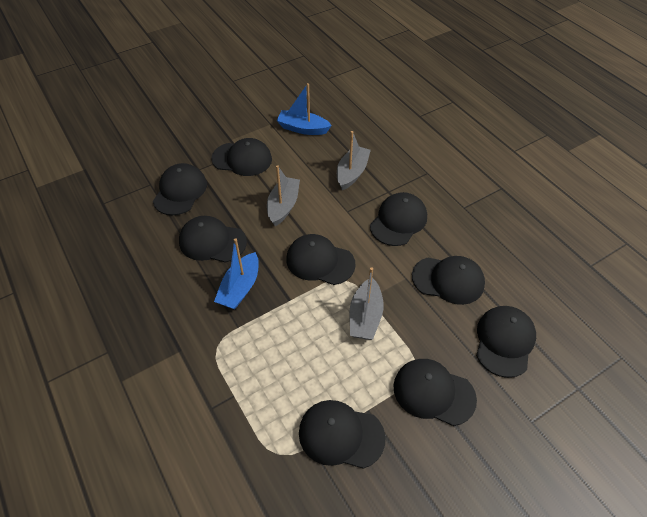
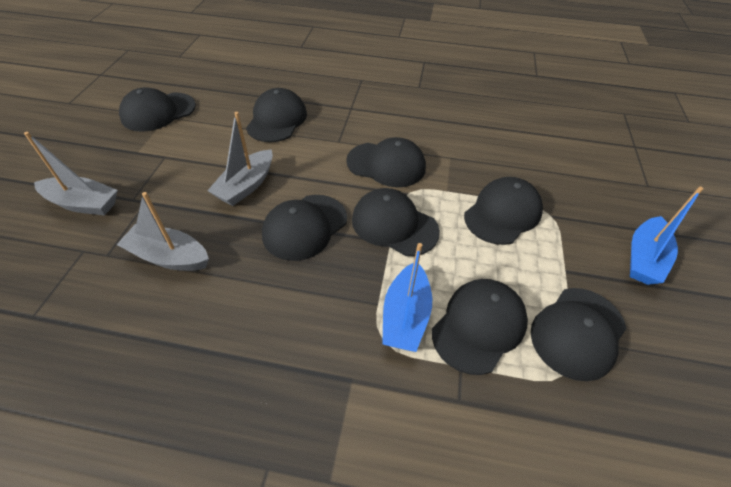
black cap: [153,163,207,215] [179,216,247,263] [211,138,272,176] [286,234,356,285] [299,400,385,469] [370,192,427,246] [393,359,477,426] [412,256,485,305] [476,306,536,378] = 9 -> [119,87,196,132] [246,88,307,142] [262,195,347,261] [346,137,426,187] [352,188,440,256] [432,279,528,375] [464,177,543,245] [531,288,627,381] = 8

